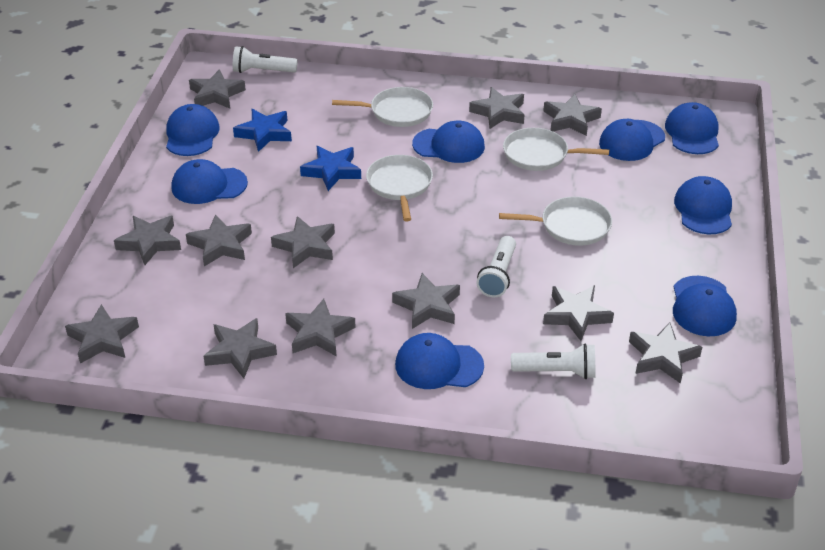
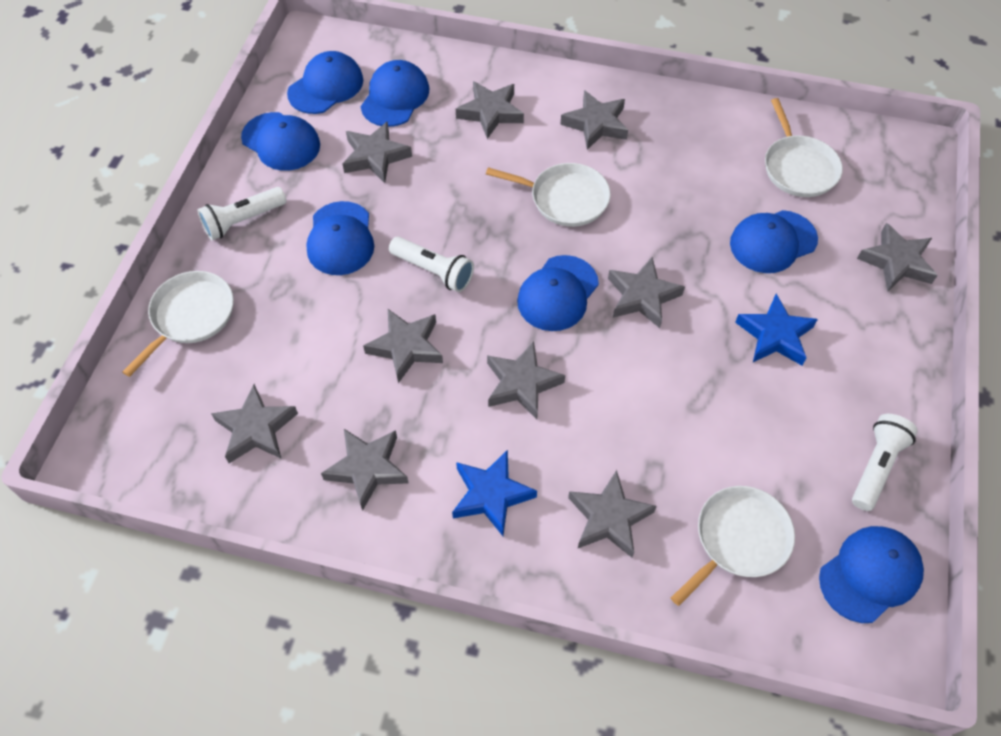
blue cap: [166,104,220,156] [172,159,248,204] [395,333,484,389] [412,120,485,163] [599,119,665,161] [665,102,719,154] [673,276,737,336] [674,176,732,234] = 8 -> [241,112,320,171] [287,51,363,114] [306,201,374,275] [360,60,429,127] [517,255,599,331] [730,210,818,273] [819,526,924,623] = 7
grey star: [65,304,139,364] [114,216,181,265] [186,214,252,266] [189,69,246,108] [204,318,277,378] [271,216,335,268] [285,299,356,357] [392,273,460,329] [469,87,524,129] [543,94,602,136] [543,285,614,341] [629,322,702,384] = 12 -> [211,384,298,463] [321,429,409,511] [343,121,412,183] [363,309,443,383] [456,81,524,139] [487,342,565,419] [560,90,628,150] [568,470,657,558] [608,257,685,328] [857,223,938,291] = 10

